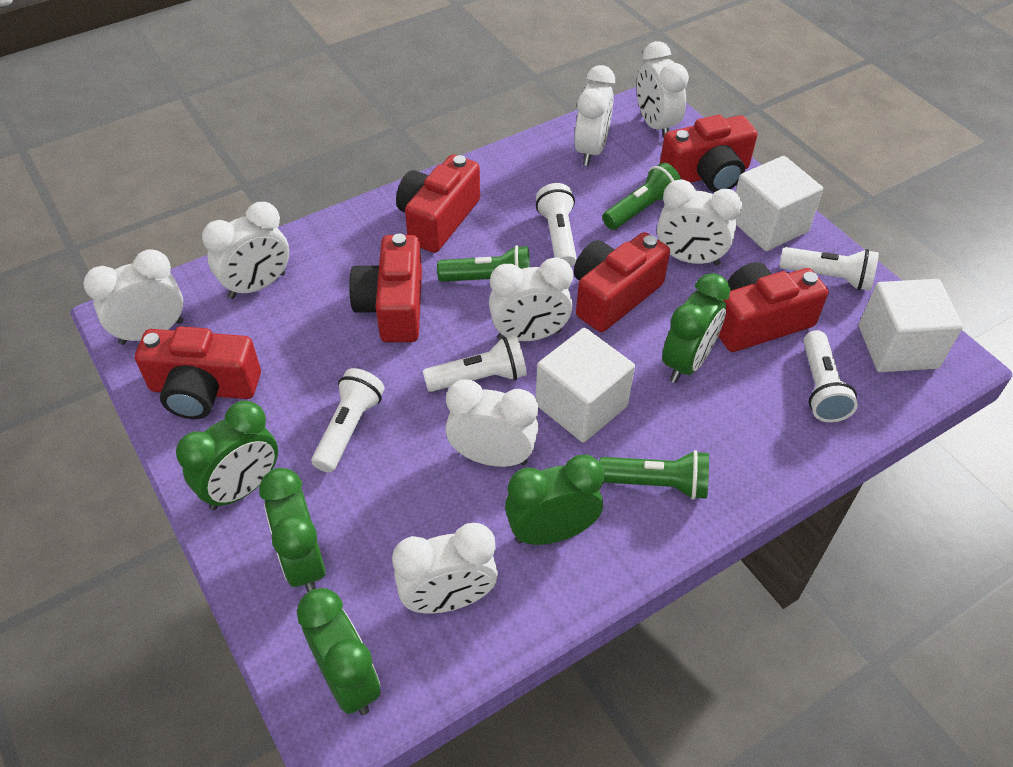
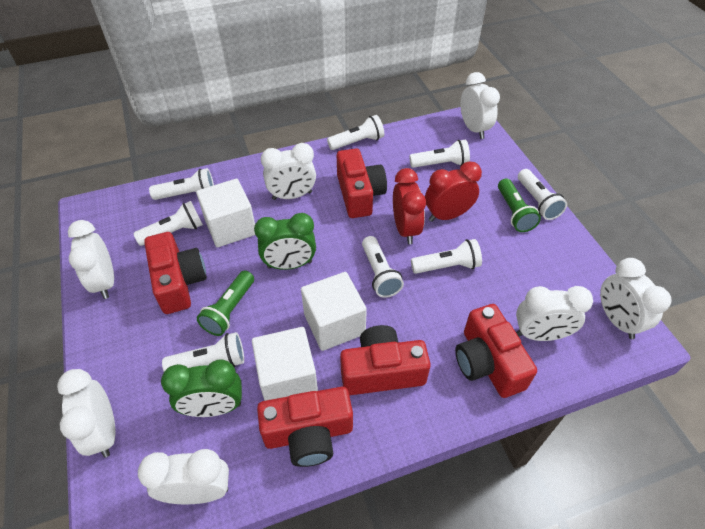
green clock: [176,401,278,510] [259,468,326,592] [297,588,381,715] [505,455,604,545] [662,273,730,383] = 5 -> [161,360,242,417] [254,213,316,270] = 2
green flashlight: [437,245,530,282] [599,450,709,500] [602,162,681,230] = 3 -> [197,271,254,336] [498,179,541,232] = 2
red camera: [135,326,261,419] [349,234,422,342] [396,154,480,253] [574,232,670,332] [660,115,758,192] [718,262,828,352] = 6 -> [144,232,207,314] [257,387,353,467] [337,149,387,218] [340,325,431,395] [455,304,537,398] = 5
red clock: none = 0 -> [393,168,426,244] [425,161,482,222] = 2
white clock: [83,249,183,345] [202,202,289,299] [392,523,498,613] [446,379,538,467] [489,257,573,341] [574,65,615,166] [637,41,689,137] [657,179,742,266] = 8 -> [57,369,115,457] [68,220,114,299] [138,449,229,504] [261,143,316,200] [460,72,500,139] [516,286,593,341] [600,258,672,339] = 7
white flashlight: [312,368,384,473] [423,335,527,392] [536,183,577,267] [779,247,879,291] [803,330,858,423] = 5 -> [133,201,203,246] [149,168,214,200] [162,332,244,372] [327,115,384,150] [362,236,404,298] [409,140,470,168] [411,239,482,274] [518,169,567,220] = 8

